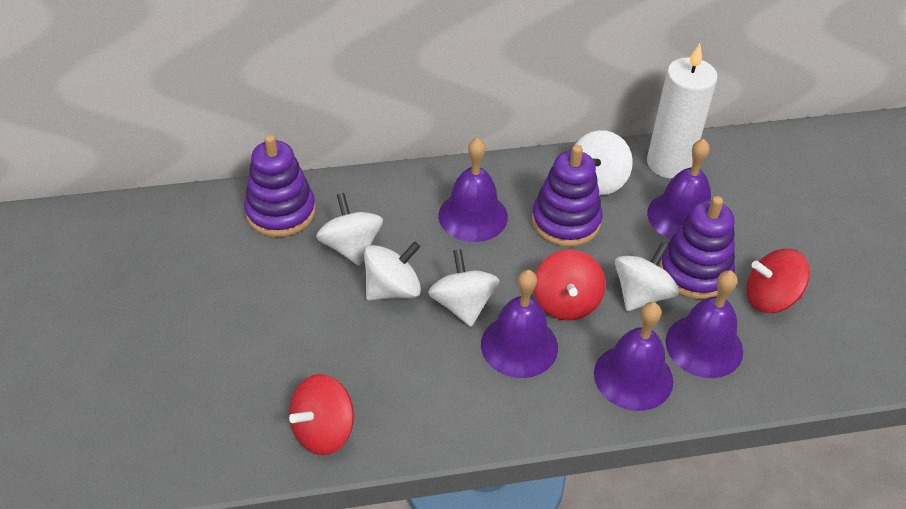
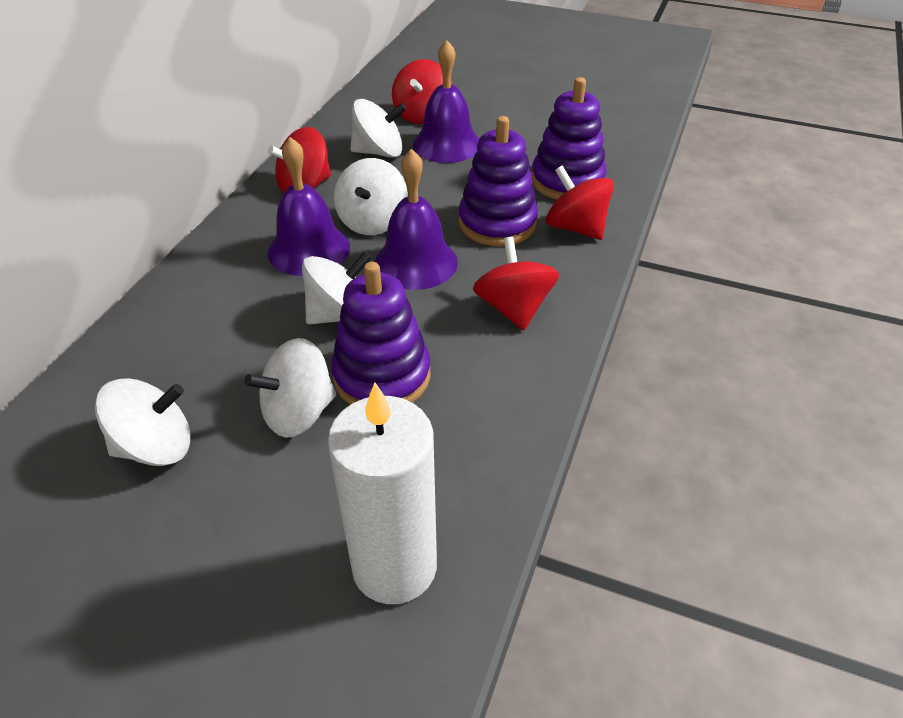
purple bell: [438,138,508,242] [481,270,558,378] [594,302,673,411] [647,139,711,239] [666,270,743,378] = 5 -> [268,137,350,276] [375,149,458,290] [413,40,479,163] = 3
red spinning top: [289,374,354,455] [534,250,606,321] [747,249,810,313] = 3 -> [268,127,331,193] [392,59,452,124] [473,237,559,330] [546,165,614,240] = 4

